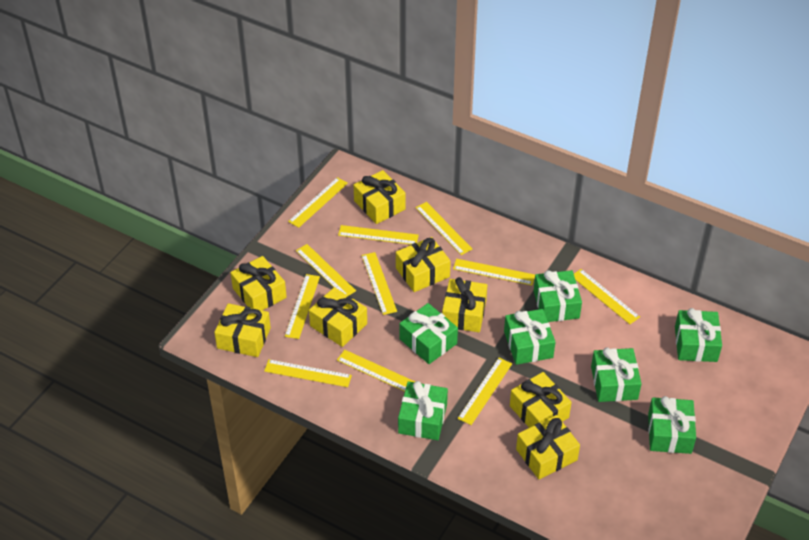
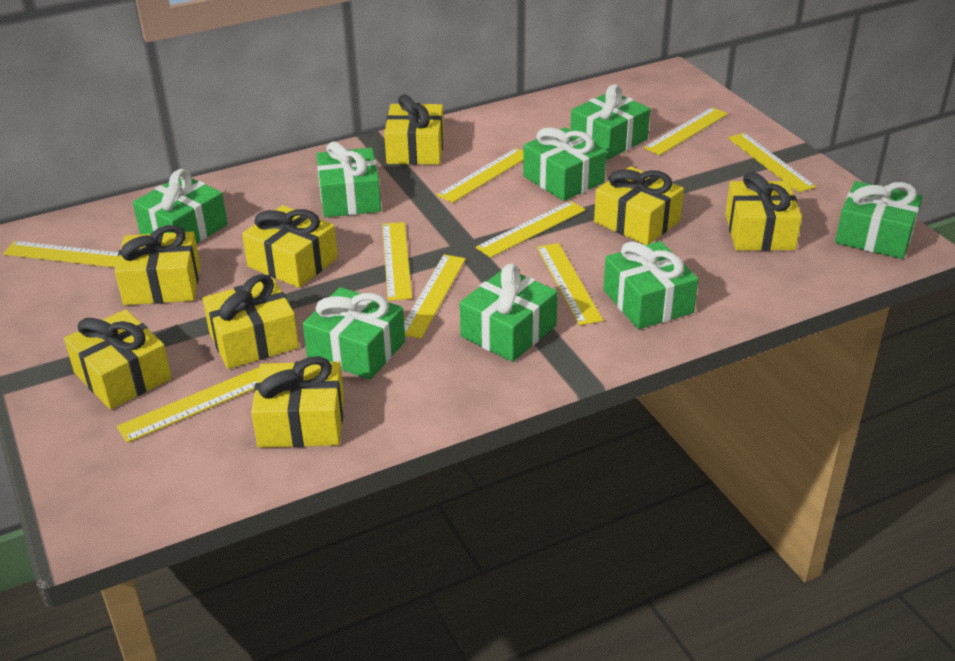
green gift: [398,381,448,440] [400,303,458,364] [504,309,555,365] [534,270,582,322] [591,347,642,402] [648,396,696,454] [675,308,722,362] = 7 -> [133,169,228,244] [303,287,405,380] [317,142,381,217] [460,264,558,362] [523,127,607,201] [570,84,650,159] [603,241,698,329] [835,181,923,259] = 8
yellow ruler: [264,359,352,387] [285,274,320,339] [288,177,348,228] [296,244,356,296] [337,350,415,391] [338,225,419,245] [362,252,397,315] [415,202,472,255] [453,259,535,285] [458,358,512,425] [574,269,640,324] = 11 -> [3,241,118,268] [117,367,259,443] [382,222,412,301] [404,254,466,339] [437,148,523,203] [476,201,585,258] [537,243,603,325] [644,107,728,155] [728,133,816,193] = 9

